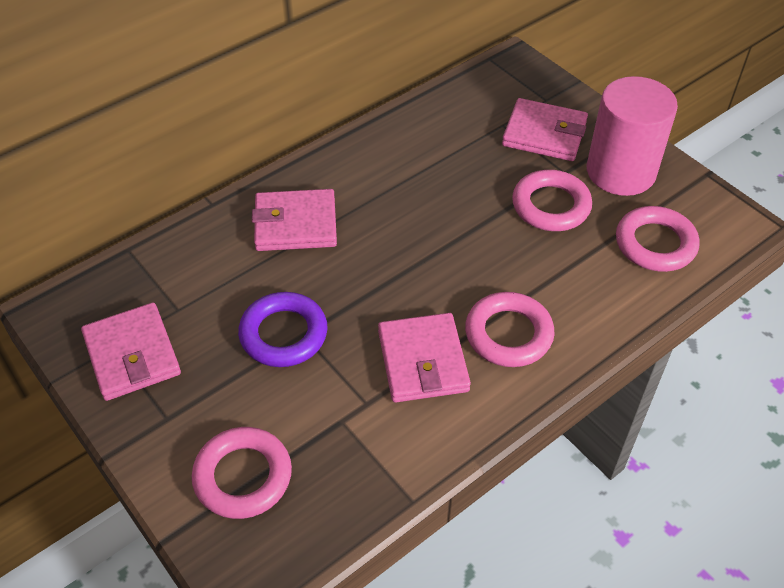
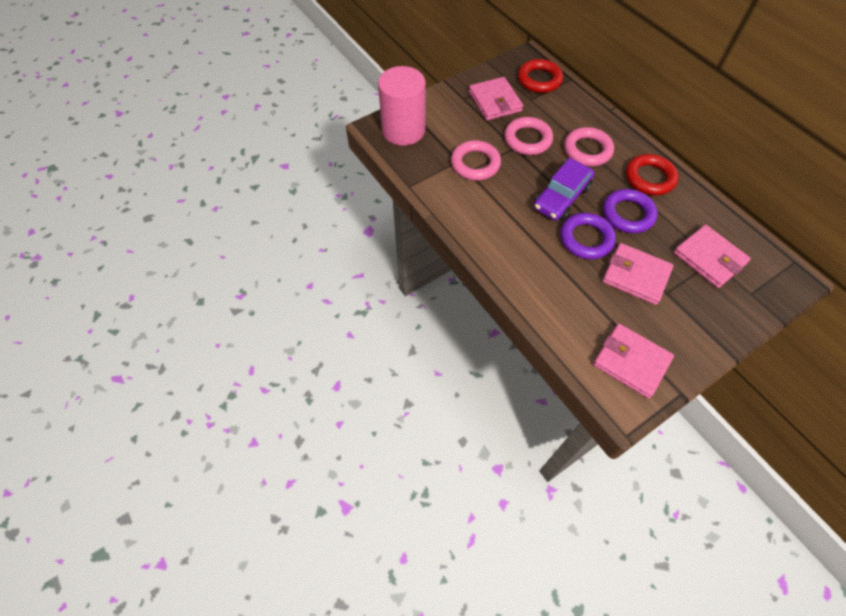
pink ring: [192,427,292,519] [465,292,555,367] [512,170,592,231] [616,206,699,272] = 4 -> [451,140,501,181] [504,117,553,155] [564,127,614,166] = 3
purple car: none = 0 -> [534,158,594,221] = 1
purple ring: [238,292,328,367] = 1 -> [560,213,616,259] [603,189,658,233] = 2
red ring: none = 0 -> [518,59,563,93] [626,154,679,195] = 2

